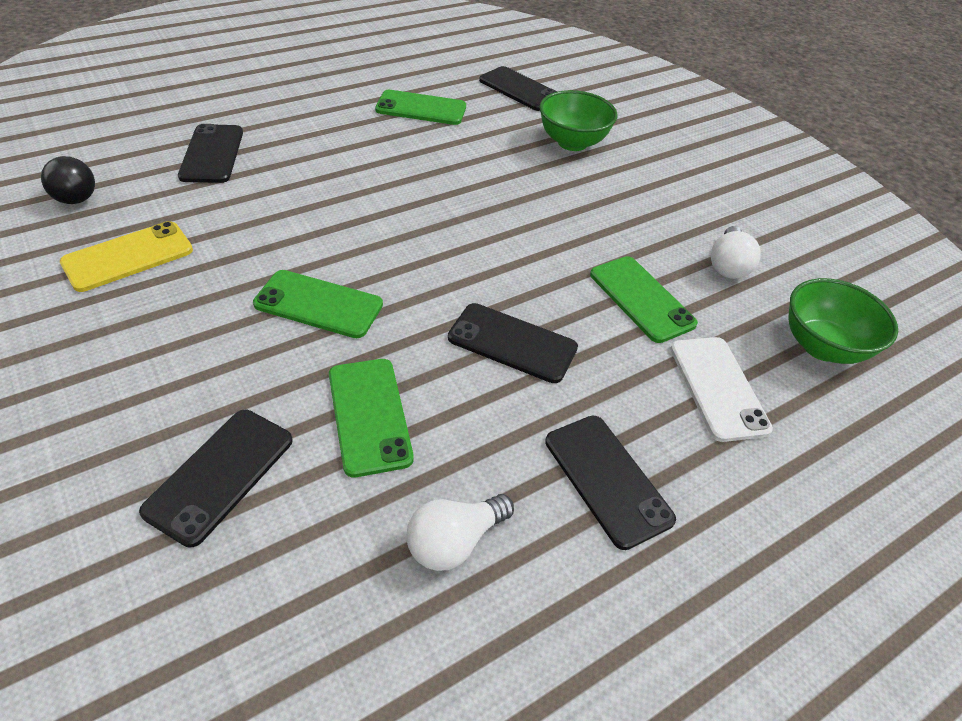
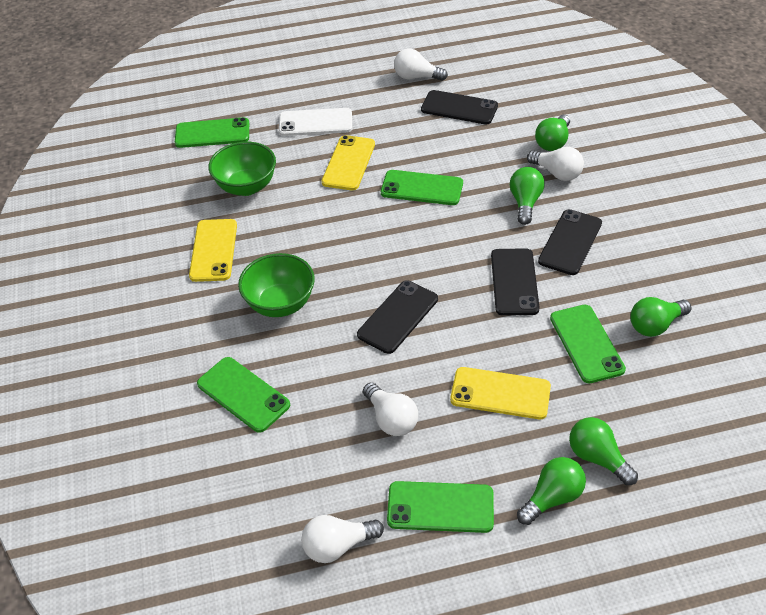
black light bulb: [41,156,95,204] = 1 -> none = 0
black phone: [139,410,293,548] [178,124,243,183] [448,303,578,383] [479,66,558,111] [545,416,676,550] = 5 -> [357,280,438,354] [421,90,498,125] [491,248,540,316] [538,209,602,275] = 4
green light bulb: none = 0 -> [510,167,545,225] [517,457,586,525] [535,115,570,151] [569,417,638,485] [630,297,691,337] = 5
green phone: [253,270,383,338] [329,359,414,477] [375,90,466,125] [590,256,698,343] = 4 -> [175,117,249,148] [197,357,290,433] [381,170,463,205] [387,481,494,533] [550,304,626,384] = 5
white light bulb: [406,494,514,571] [711,226,761,279] = 2 -> [301,515,384,563] [363,382,418,436] [394,49,448,81] [527,147,584,181] = 4
yellow phone: [60,221,193,292] = 1 -> [189,219,237,282] [321,135,375,190] [450,367,551,419] = 3

